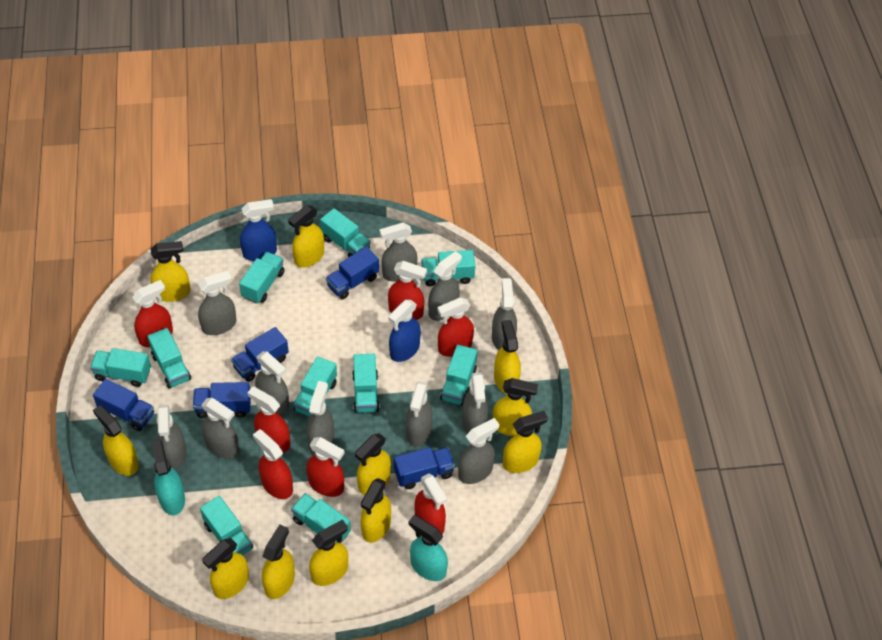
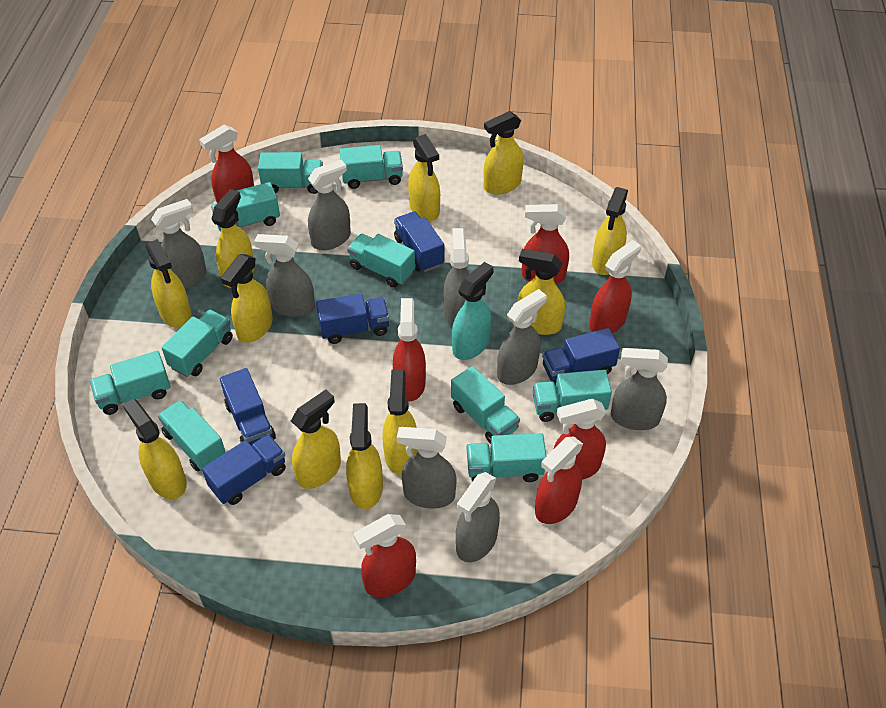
blue spray bottle: [240,199,277,261] [388,300,421,362] = 2 -> none = 0
grey spray bottle: [157,405,187,470] [198,271,236,335] [202,398,239,459] [255,351,289,414] [306,381,334,455] [380,223,417,282] [406,381,433,447] [428,251,462,321] [458,418,499,484] [462,373,488,434] [492,278,517,351] = 11 -> [151,199,206,289] [254,234,315,317] [308,160,351,250] [397,427,456,509] [443,228,470,327] [456,472,500,562] [497,289,547,385] [611,348,668,430] = 8
turquoise spray bottle: [151,440,185,515] [408,515,448,581] = 2 -> [452,262,493,360] = 1

